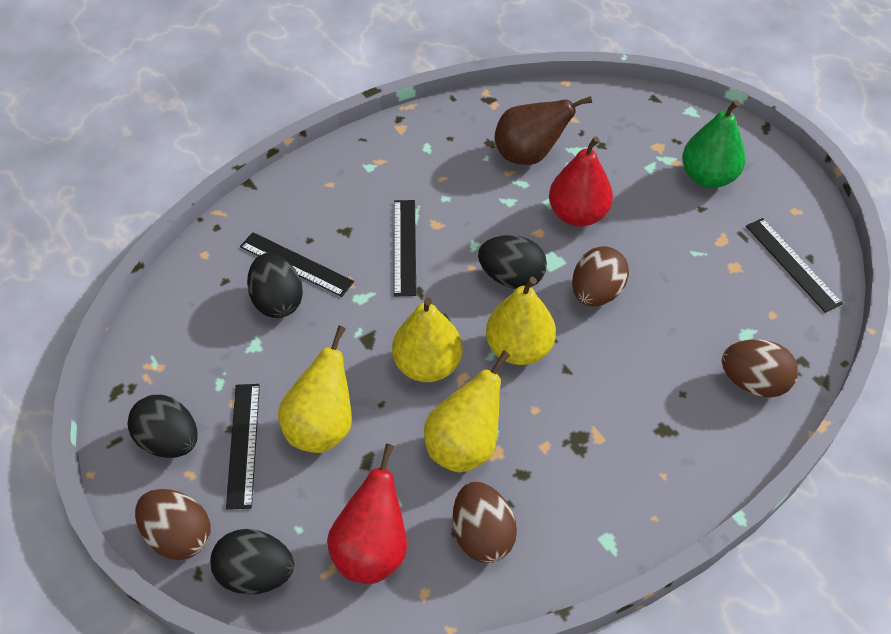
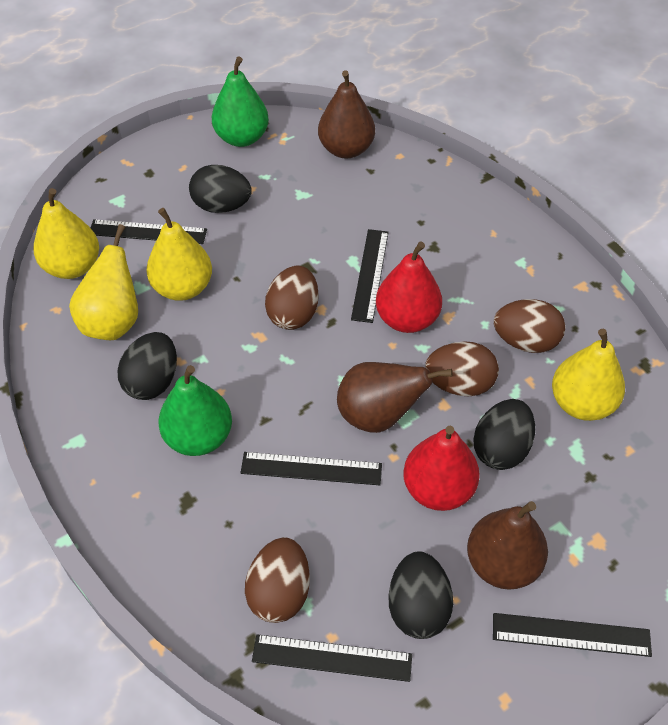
black ruler: [226,384,260,510] [240,232,354,297] [394,200,416,296] [746,218,843,313] = 4 -> [90,219,207,244] [241,452,382,485] [252,634,412,682] [351,229,389,323] [493,613,652,657] = 5
brown pear: [495,96,592,165] = 1 -> [318,70,375,158] [337,362,452,433] [467,501,548,590] = 3
green pear: [682,100,746,188] = 1 -> [158,365,232,456] [212,57,269,147] = 2

